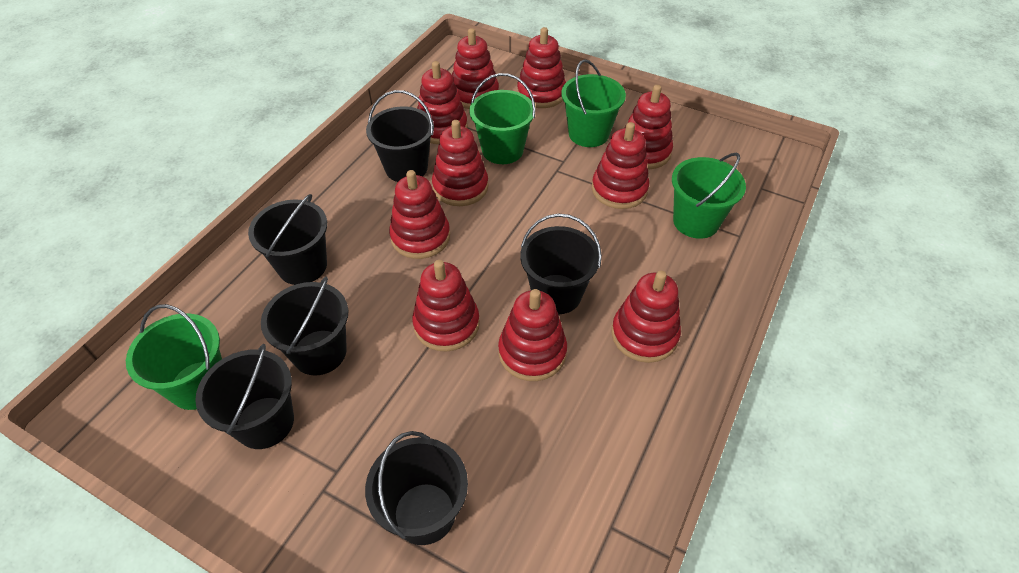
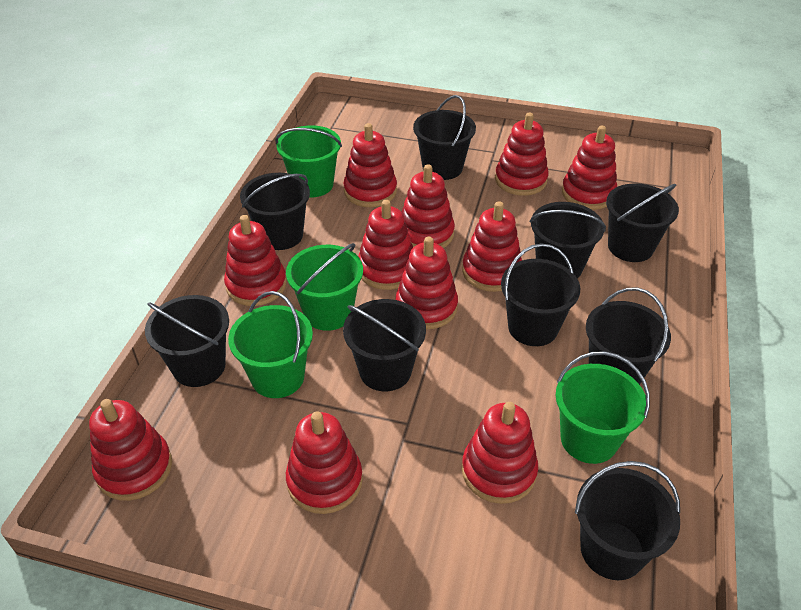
black bucket: [195,344,294,449] [248,194,327,285] [261,277,349,376] [365,431,468,545] [366,90,434,182] [520,213,602,314] = 6 -> [145,295,229,387] [240,173,310,250] [343,299,426,391] [413,95,476,180] [501,243,580,346] [530,202,606,278] [575,461,680,580] [586,288,671,385] [606,183,679,262] = 9
red stacking toy: [389,170,450,259] [412,260,480,351] [417,61,468,144] [432,120,488,206] [452,28,499,109] [498,289,567,381] [517,27,566,108] [592,122,649,209] [611,271,681,363] [625,85,673,169] = 10 -> [89,399,172,501] [224,215,287,306] [286,412,363,514] [344,123,397,207] [358,200,413,290] [395,237,458,329] [402,164,455,248] [462,201,522,292] [462,402,538,504] [495,112,549,196] [562,126,617,210] = 11

